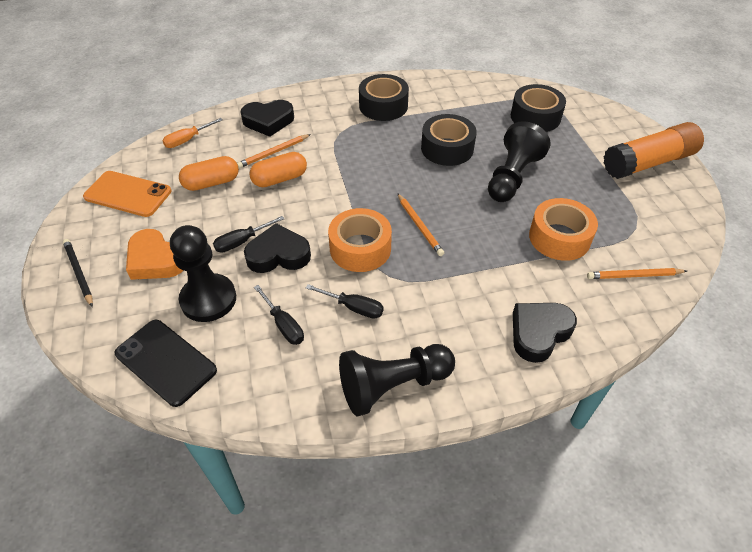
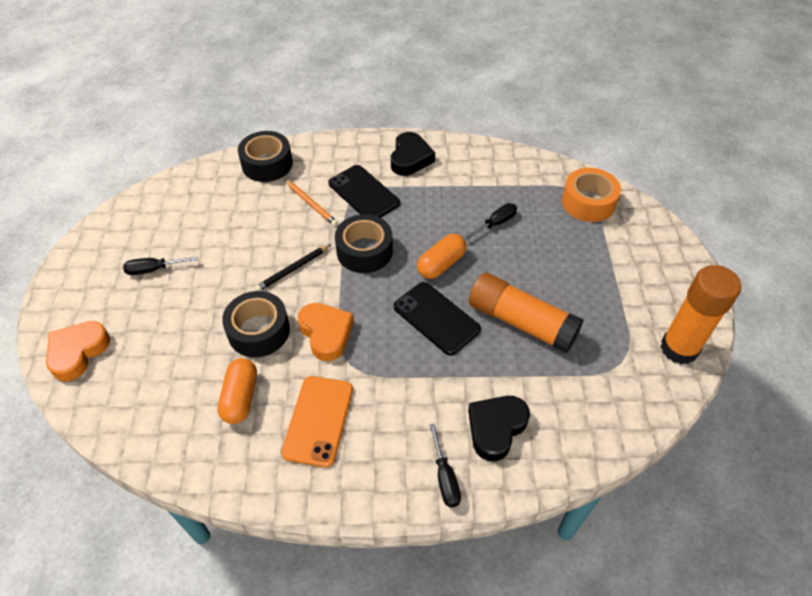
black heart: [240,100,294,137] [244,223,311,273] [513,303,577,363] = 3 -> [391,132,435,176] [468,396,530,461] = 2
black pawn: [170,225,236,322] [339,344,455,416] [488,121,551,202] = 3 -> none = 0
black phone: [115,320,217,407] = 1 -> [328,165,400,217] [394,282,481,356] = 2
orange glue stick: [604,122,704,179] = 1 -> [469,273,583,353] [660,265,741,364] = 2
orange heart: [126,229,183,280] = 1 -> [46,321,110,381] [298,303,354,361] = 2
orange pencil: [237,134,311,168] [397,193,444,256] [587,268,687,279] = 3 -> [285,180,338,226] = 1
orange screwdriver: [162,118,223,148] = 1 -> none = 0
orange tape: [328,208,392,272] [529,198,598,261] = 2 -> [562,168,621,222] = 1

